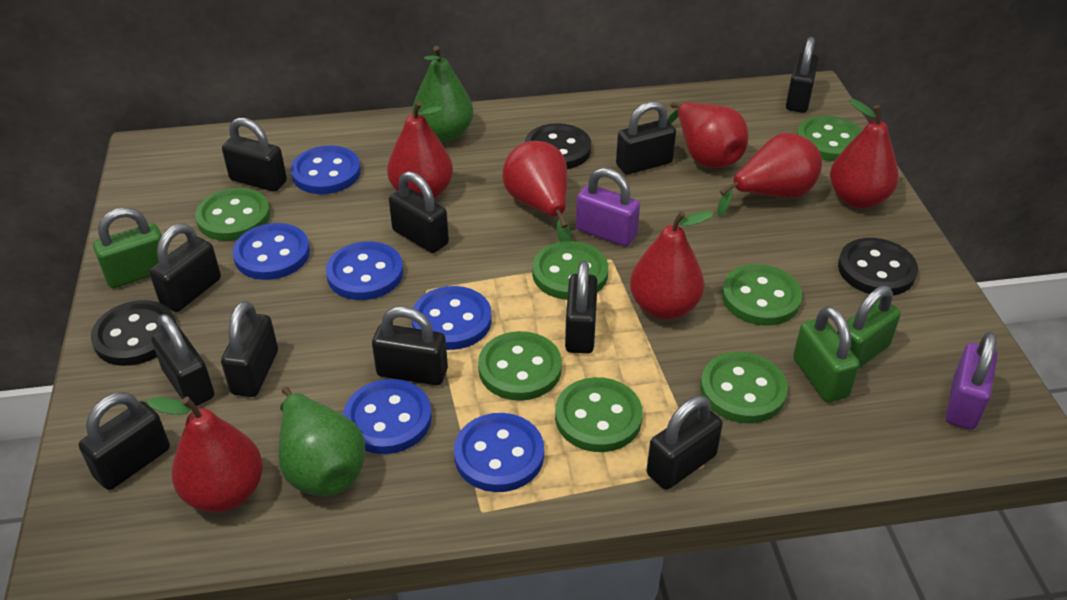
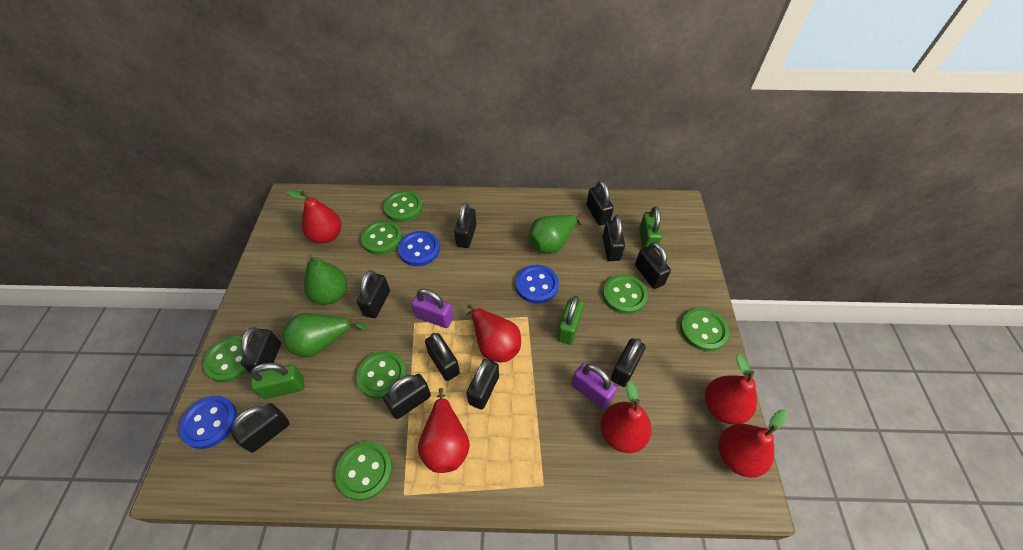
black button: [91,300,177,366] [525,123,591,169] [838,238,918,295] = 3 -> none = 0
blue button: [232,223,310,280] [291,146,361,194] [326,241,403,300] [343,379,432,454] [412,286,492,350] [454,413,544,492] = 6 -> [179,396,237,449] [398,231,440,266] [516,265,559,304] = 3
green pear: [278,387,365,496] [412,46,474,142] = 2 -> [283,313,367,357] [304,254,348,305] [528,214,583,254] = 3
red pear: [147,397,263,512] [387,101,453,198] [502,141,572,242] [630,211,714,319] [667,102,748,168] [717,133,822,216] [830,99,899,208] = 7 -> [286,190,342,243] [418,388,470,473] [466,304,521,362] [601,380,652,453] [705,354,757,425] [718,409,787,478] = 6

